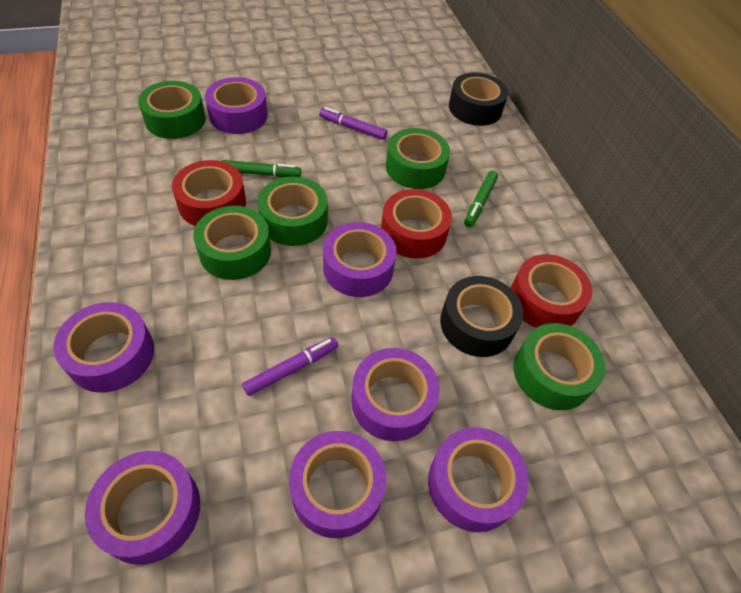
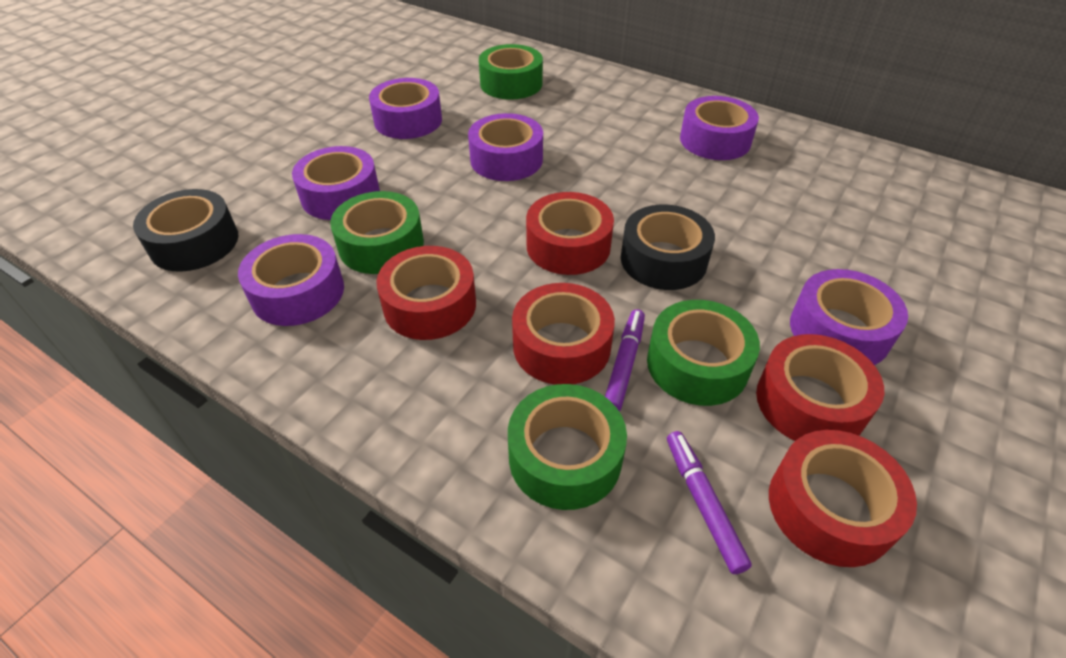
green marker: [221,160,301,177] [464,171,498,227] = 2 -> none = 0
green tape: [138,81,206,139] [194,206,271,280] [258,177,328,246] [386,128,450,189] [514,323,606,410] = 5 -> [330,191,424,274] [479,44,543,100] [508,384,627,510] [647,300,760,406] = 4
purple tape: [53,302,154,393] [85,451,200,565] [205,77,268,134] [289,431,387,538] [323,222,397,297] [351,348,440,441] [428,427,529,532] = 7 -> [238,234,344,326] [292,146,380,220] [369,78,442,139] [468,113,543,181] [680,96,759,160] [790,269,908,365] = 6
red tape: [172,160,246,226] [381,189,452,259] [511,254,593,328] = 3 -> [376,246,476,340] [512,283,615,385] [526,192,614,275] [756,334,884,441] [769,430,917,567] = 5

